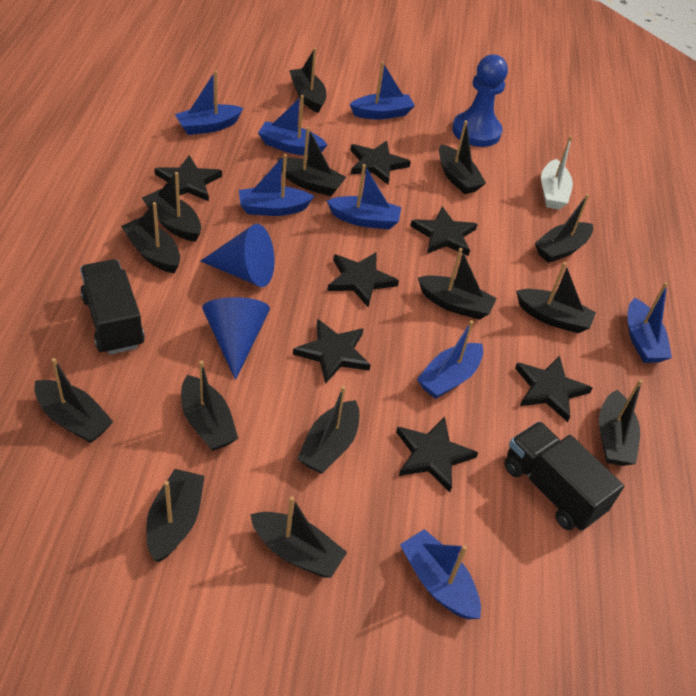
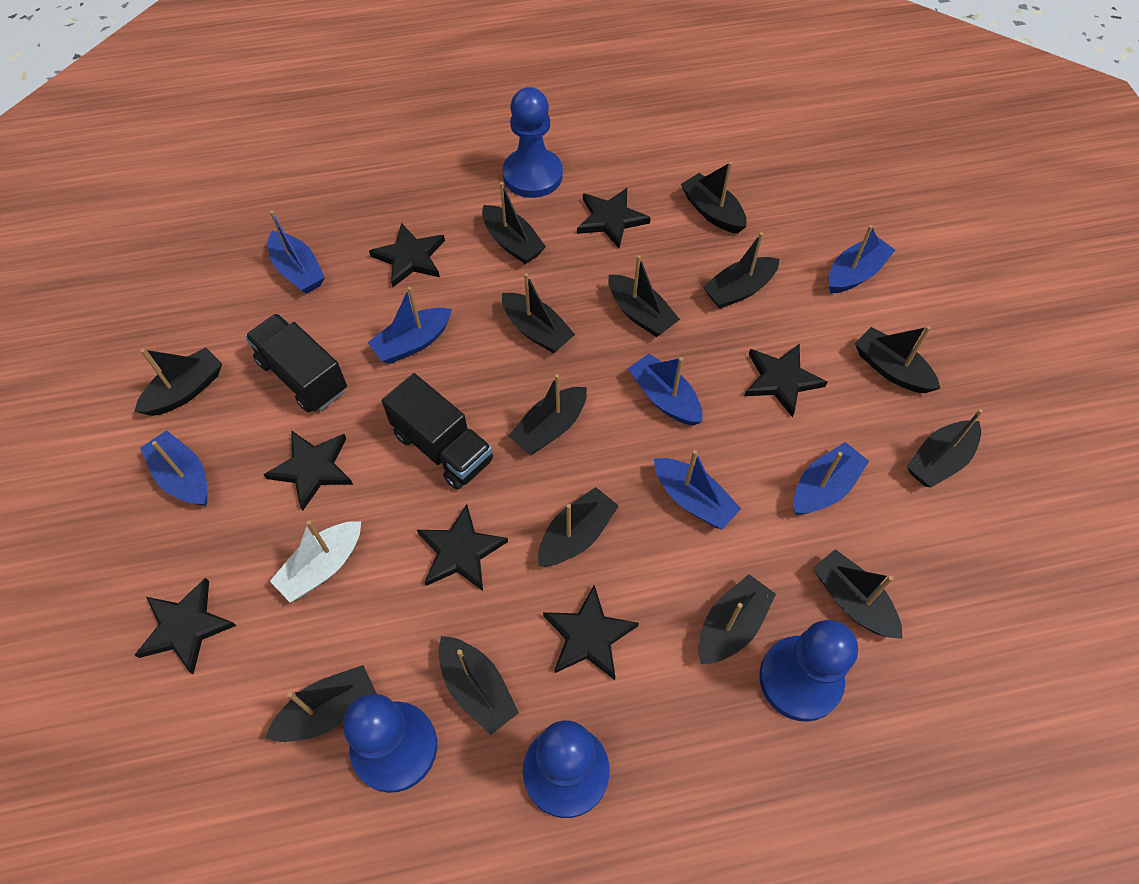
blue boat: [175,71,243,135] [239,154,315,216] [258,95,327,156] [327,164,401,230] [350,62,415,119] [400,529,481,620] [417,320,483,399] [628,282,672,363] = 8 -> [140,430,207,506] [268,210,325,294] [367,287,452,364] [628,354,703,426] [654,450,741,530] [794,442,869,515] [828,225,895,294] = 7
blue cone: [201,224,275,287] [202,297,270,380] = 2 -> none = 0
blue pawn: [452,54,508,147] = 1 -> [343,694,437,793] [502,87,563,198] [523,720,610,818] [759,620,858,722] = 4

